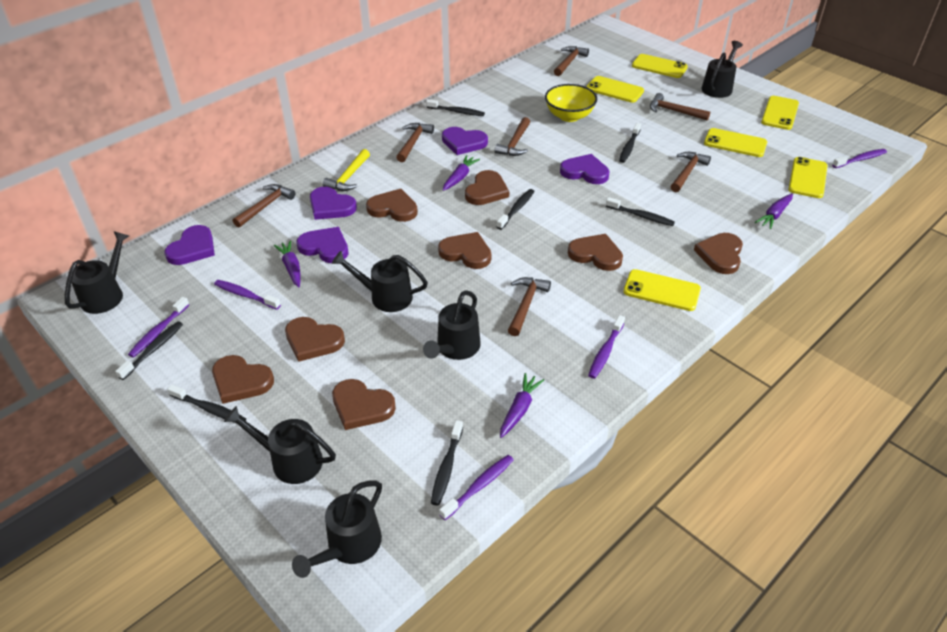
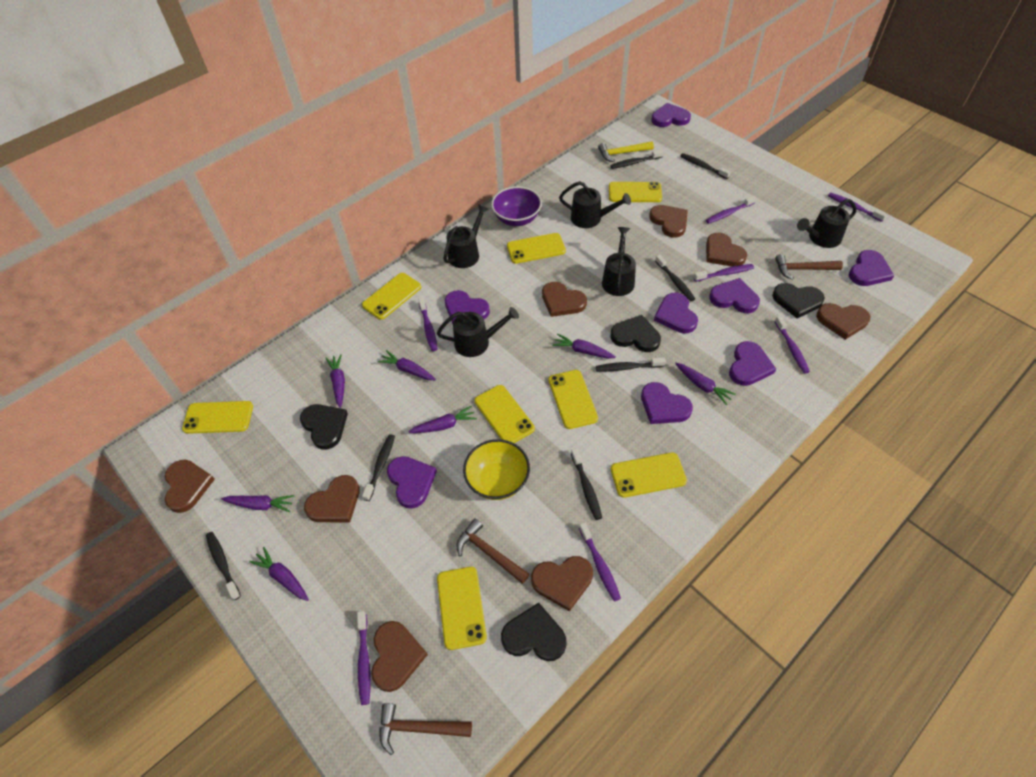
black heart: none = 0 -> [300,404,348,450] [501,603,567,661] [610,315,661,352] [772,283,825,318] = 4
black watering can: [65,231,129,314] [224,406,336,484] [292,481,382,578] [332,251,428,312] [423,290,481,360] [702,41,743,98] = 6 -> [437,307,519,357] [443,204,489,268] [559,181,631,228] [602,227,636,296] [797,199,856,248] = 5
brown hammer: [233,184,295,228] [396,123,434,162] [495,117,530,156] [508,277,551,336] [554,46,589,76] [650,93,710,121] [670,152,711,192] = 7 -> [379,703,472,755] [457,518,529,584] [775,254,843,280] = 3
purple bowl: none = 0 -> [491,186,542,226] = 1
purple carrot: [274,240,300,287] [443,155,480,191] [500,373,544,438] [755,194,793,229] = 4 -> [221,495,294,512] [249,547,309,601] [326,354,345,408] [377,350,436,380] [408,405,477,433] [552,334,616,359] [675,363,736,405] = 7
purple heart: [164,225,215,265] [296,227,348,263] [310,187,357,220] [442,127,488,155] [560,154,610,184] = 5 -> [387,456,437,509] [445,290,490,324] [641,382,693,424] [652,103,691,127] [654,293,698,333] [709,278,760,313] [729,341,776,386] [849,250,894,286] = 8
purple toothbrush: [128,297,189,358] [214,280,281,310] [439,455,514,520] [588,315,625,379] [832,149,887,168] = 5 -> [357,611,370,705] [418,298,437,351] [579,522,621,602] [694,264,754,282] [706,195,756,224] [774,316,810,374] [828,193,887,222] = 7
yellow phone: [586,76,644,103] [623,269,701,311] [632,54,688,78] [704,128,767,157] [761,96,799,130] [789,157,828,198] = 6 -> [182,401,253,434] [362,273,421,320] [437,567,487,650] [475,385,535,443] [507,233,566,264] [549,370,598,429] [609,182,662,202] [611,452,687,498] = 8

